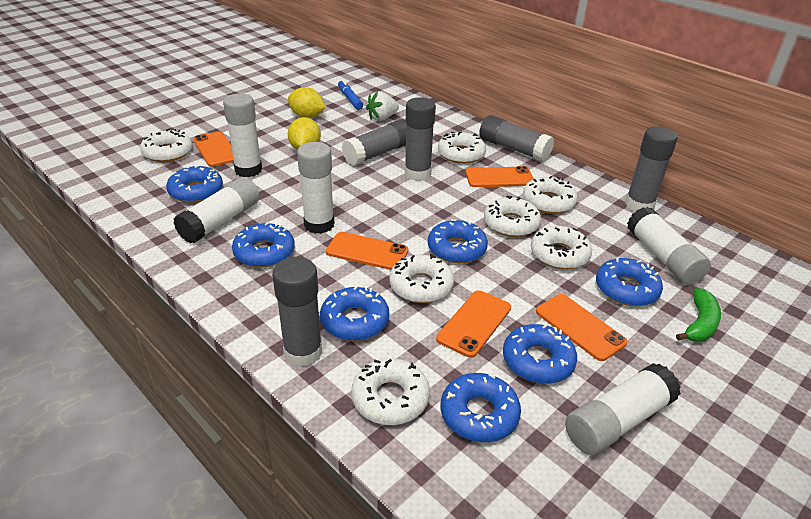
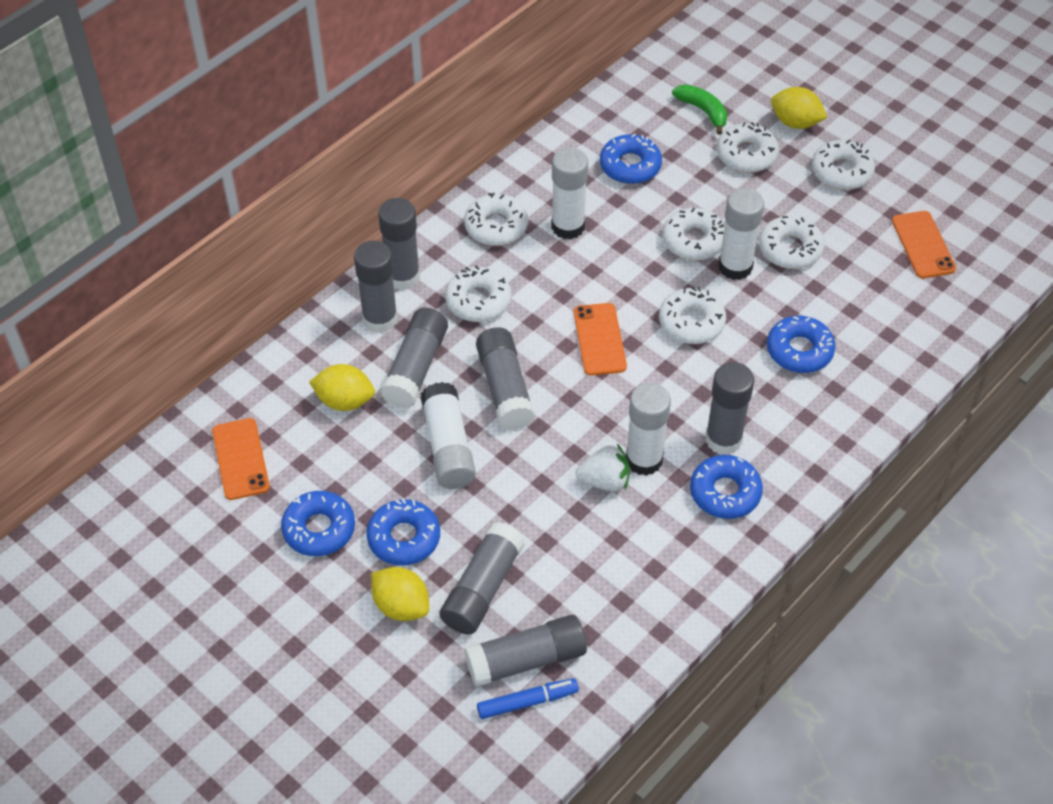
blue donut: [166,165,223,203] [232,222,295,268] [320,286,389,341] [428,219,488,263] [441,373,521,442] [503,324,577,384] [596,258,663,306] = 7 -> [281,491,355,556] [367,498,440,566] [600,134,662,184] [690,455,763,519] [767,316,836,373] = 5
grey glue stick: [272,257,322,367] [342,119,407,166] [405,97,436,181] [479,115,554,162] [625,126,678,212] = 5 -> [354,241,398,333] [378,198,420,290] [380,308,448,408] [440,522,525,635] [464,615,587,687] [476,327,535,430] [706,362,754,455] = 7
orange phone: [193,131,234,167] [326,232,408,270] [436,290,511,358] [466,166,534,187] [536,294,628,361] = 5 -> [212,418,270,500] [574,303,627,376] [892,211,956,278] = 3
white glue stick: [173,177,259,244] [223,93,262,177] [297,142,335,234] [565,363,681,455] [627,207,711,285] = 5 -> [421,382,476,489] [551,148,588,239] [626,383,671,476] [718,188,764,280] = 4
yellow lemon: [288,87,326,118] [288,117,321,150] = 2 -> [309,364,375,411] [371,567,429,621] [771,87,827,129] = 3

